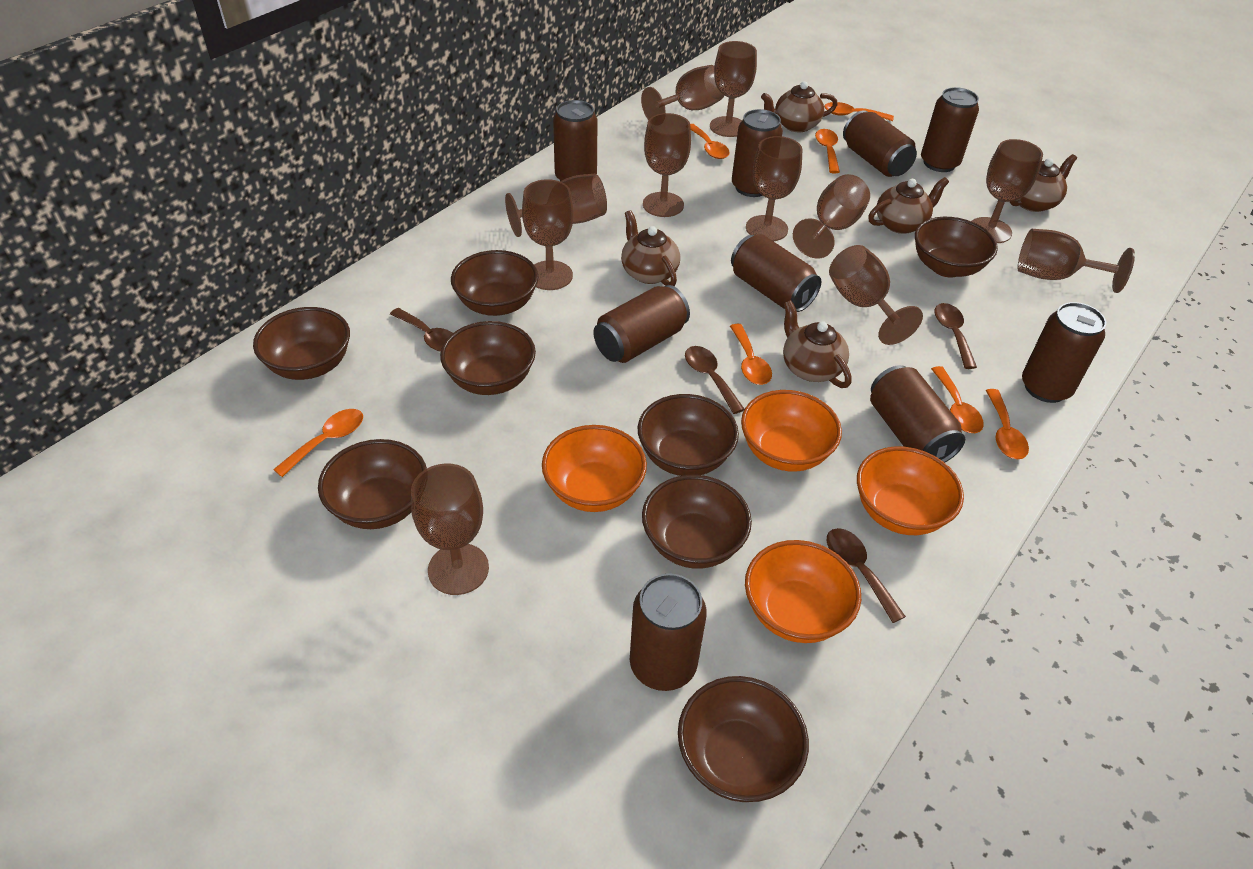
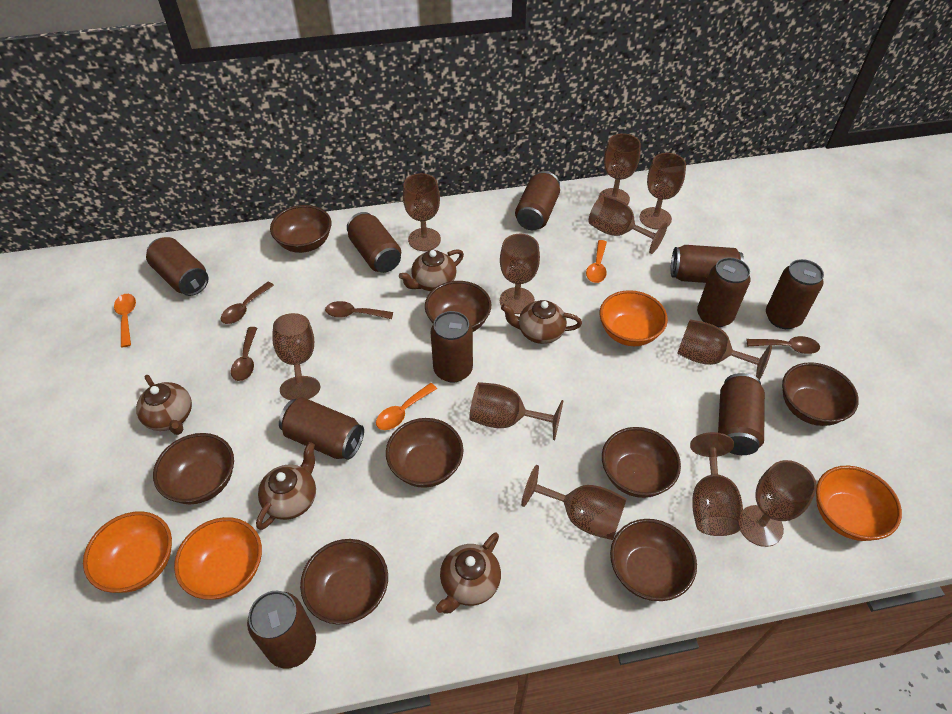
brown can: [553,100,598,181] [593,285,690,363] [630,573,707,691] [731,234,821,312] [732,109,783,197] [843,110,917,177] [870,365,965,463] [921,87,979,172] [1022,302,1106,403] = 9 -> [146,237,209,296] [247,591,316,669] [279,397,364,460] [347,212,401,273] [431,311,473,383] [515,171,560,230] [671,245,744,283] [697,258,750,327] [718,373,765,455] [766,259,824,329] = 10
orange spoon: [273,409,363,477] [690,124,730,159] [730,324,772,385] [815,129,840,173] [824,102,894,121] [931,366,984,433] [986,389,1029,459] = 7 -> [114,294,136,347] [376,383,437,430] [586,240,607,283] = 3

